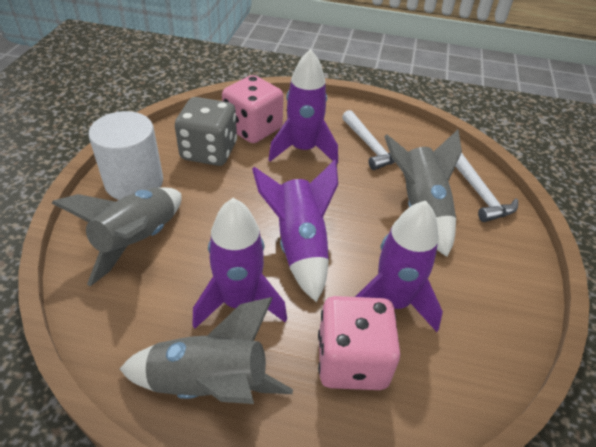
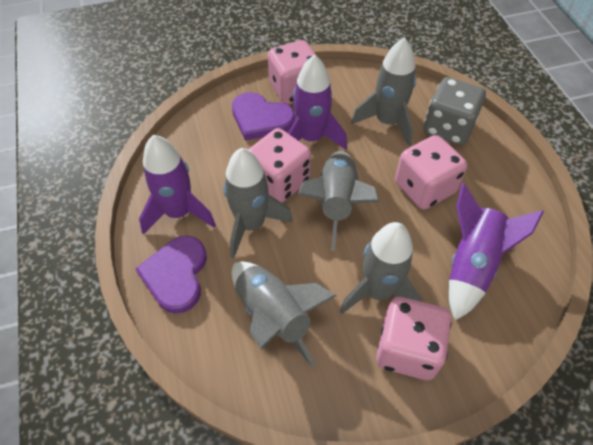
grey rocket: [52,187,182,286] [120,297,293,404] [384,130,462,257] = 3 -> [223,148,293,258] [232,261,336,367] [298,151,380,250] [340,222,423,314] [351,37,416,146] = 5
pink dice: [222,75,284,143] [318,296,400,390] = 2 -> [248,128,311,203] [268,40,317,105] [376,297,451,380] [395,135,467,210] = 4
purple heart: none = 0 -> [135,236,207,314] [232,92,295,140] = 2
purple rocket: [192,198,287,329] [252,160,338,302] [268,49,338,164] [355,201,443,332] = 4 -> [139,135,216,235] [288,55,347,150] [449,183,544,320] = 3
white cylinder: [89,111,163,200] = 1 -> none = 0
white hammer: [342,110,404,170] [455,153,518,222] = 2 -> none = 0

